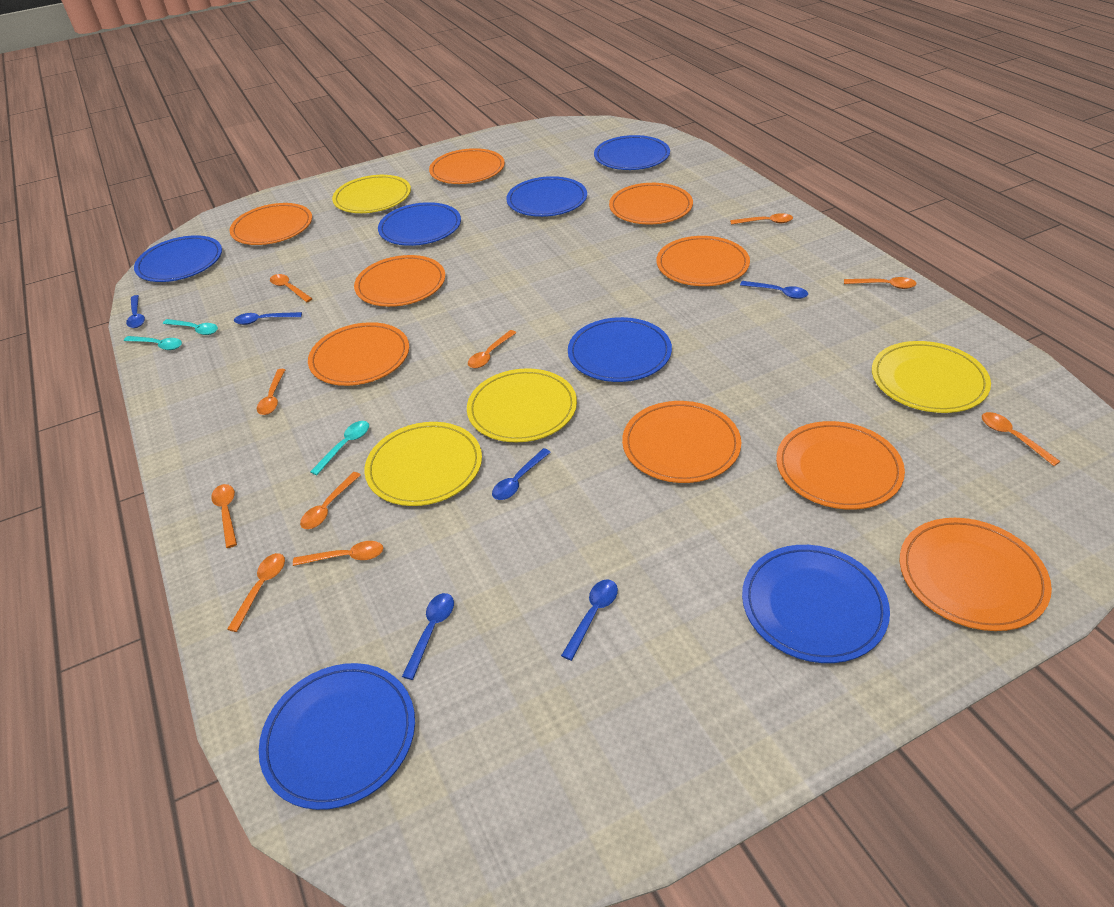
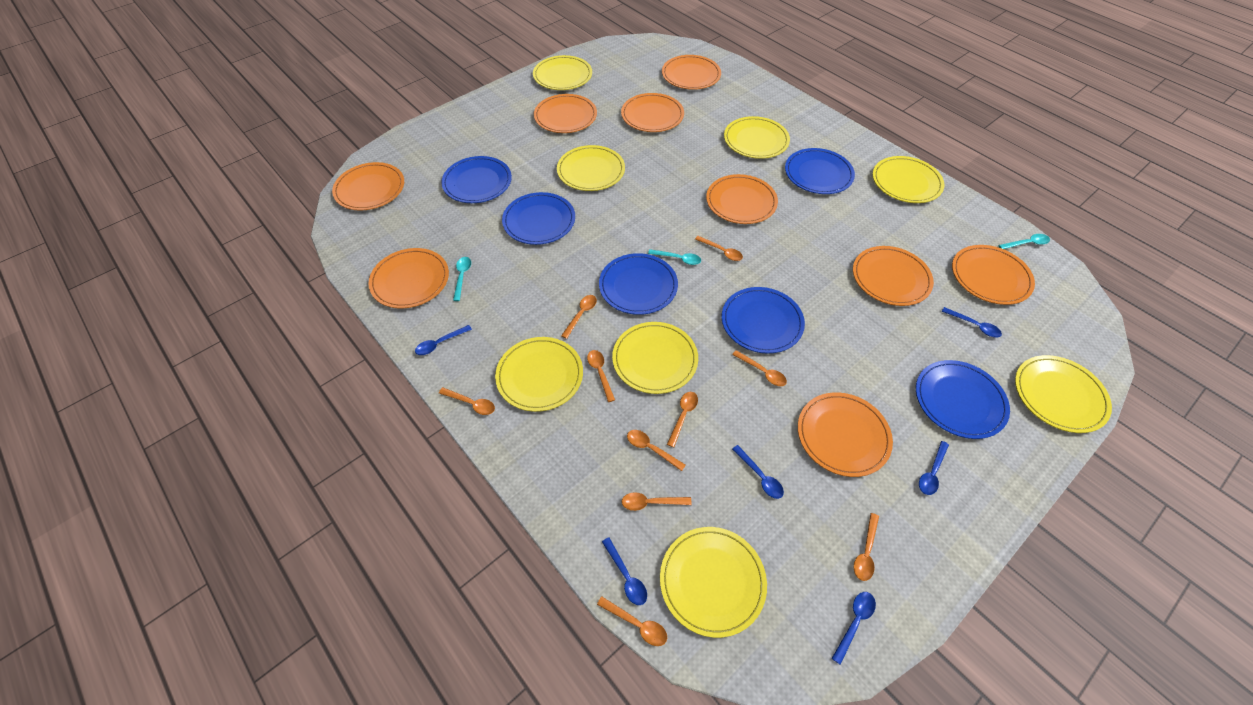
blue plate: [134,235,222,282] [259,663,415,810] [378,202,461,246] [506,176,587,217] [568,317,672,382] [594,135,670,170] [742,545,890,663] = 7 -> [441,156,512,203] [502,192,575,245] [599,253,678,315] [722,287,805,354] [785,148,855,194] [916,360,1010,439] = 6
yellow plate: [332,175,411,213] [364,422,482,506] [467,368,577,442] [872,341,991,413] = 4 -> [495,337,583,412] [533,55,592,90] [557,145,625,191] [612,322,698,394] [660,527,767,638] [724,116,790,159] [873,156,945,203] [1015,355,1112,433] = 8

